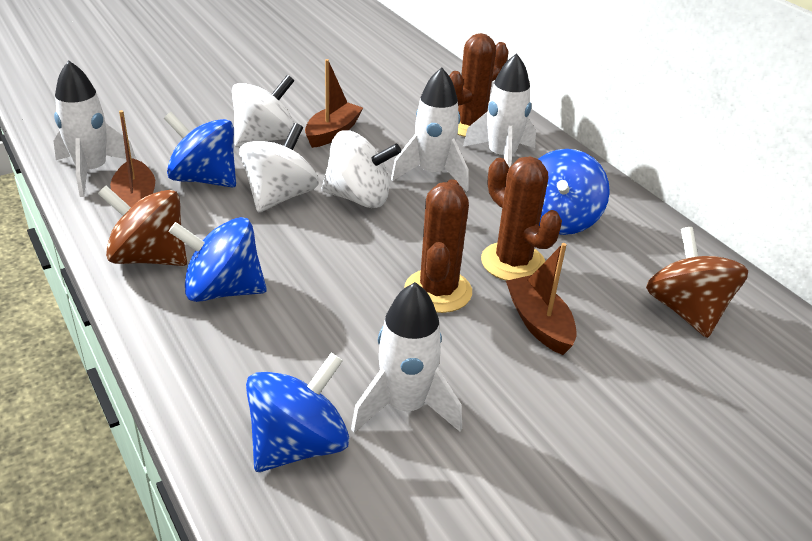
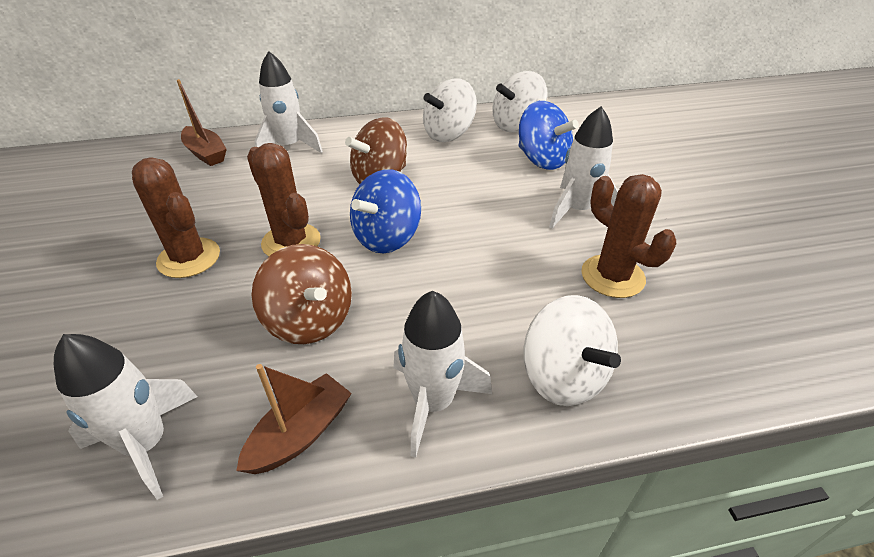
blue spinning top: [164,112,236,188] [169,217,267,302] [246,352,349,472] [539,149,610,235] = 4 -> [350,169,421,253] [519,101,579,170] = 2
brown boat: [110,110,155,207] [305,59,363,148] [506,243,577,355] = 3 -> [177,79,227,166] [236,364,352,474] = 2

